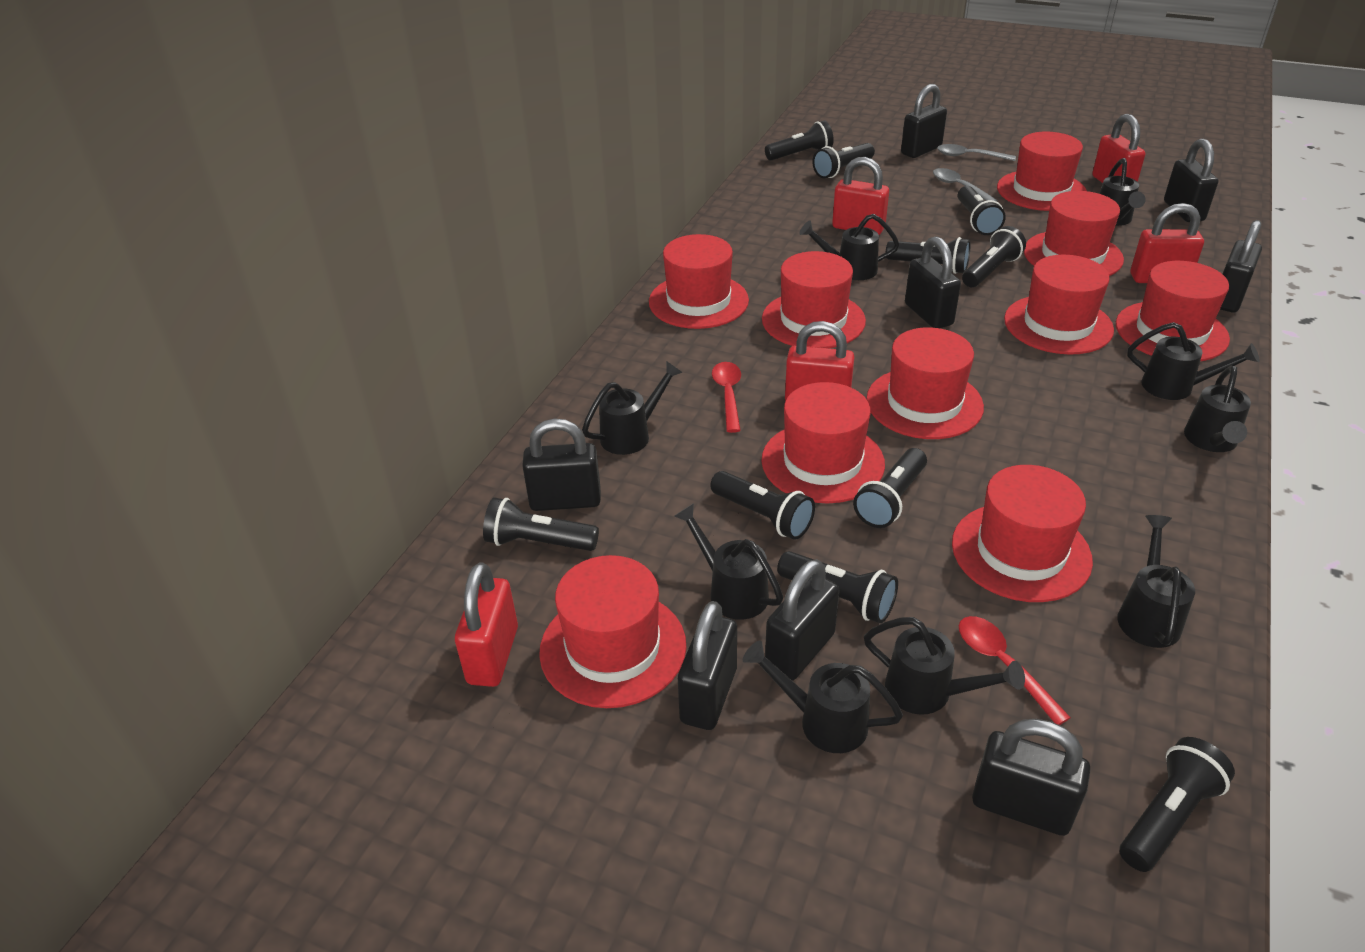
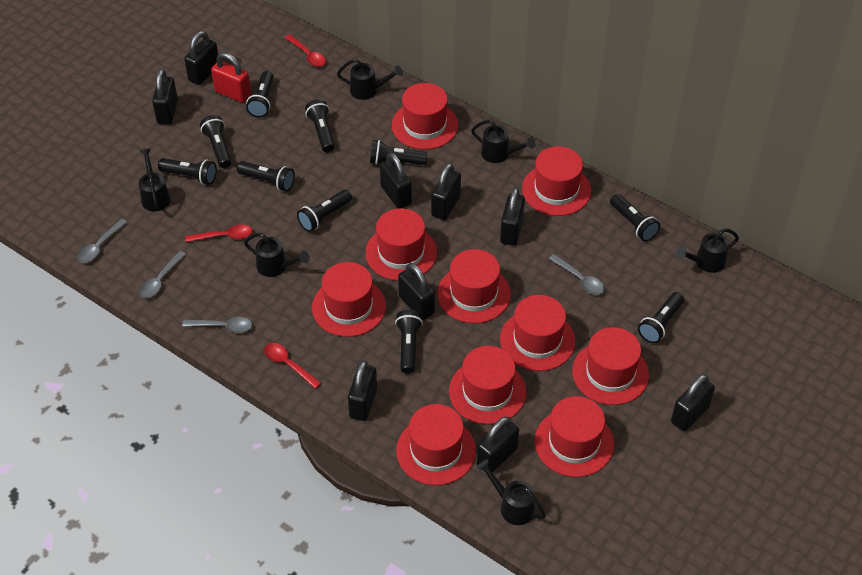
black padlock: [522,419,601,511] [678,601,737,730] [765,559,840,681] [901,84,947,158] [905,236,961,328] [972,719,1090,836] [1164,139,1218,222] [1220,220,1262,312] = 8 -> [152,69,178,124] [184,31,218,85] [348,360,377,421] [380,153,412,209] [398,263,435,320] [431,163,461,220] [477,417,519,473] [500,188,525,246] [671,374,715,431] = 9
black watering can: [582,361,683,455] [674,503,783,620] [743,640,903,753] [799,214,899,280] [864,617,1025,715] [1099,158,1146,226] [1117,515,1195,648] [1127,322,1260,400] [1184,366,1251,452] = 9 -> [139,149,170,212] [244,233,310,277] [337,59,403,100] [471,120,535,163] [477,459,546,525] [676,228,739,273] = 6
grey spoon: [933,168,998,202] [937,144,1016,161] = 2 -> [77,219,128,263] [139,251,186,298] [182,317,252,333] [549,254,605,295] = 4
red padlock: [455,562,518,687] [785,321,854,401] [832,157,889,235] [1092,114,1145,183] [1130,203,1204,283] = 5 -> [211,52,251,103] = 1
red spoon: [712,362,741,433] [959,616,1071,725] = 2 -> [185,224,253,242] [264,343,321,389] [285,34,326,67] = 3

